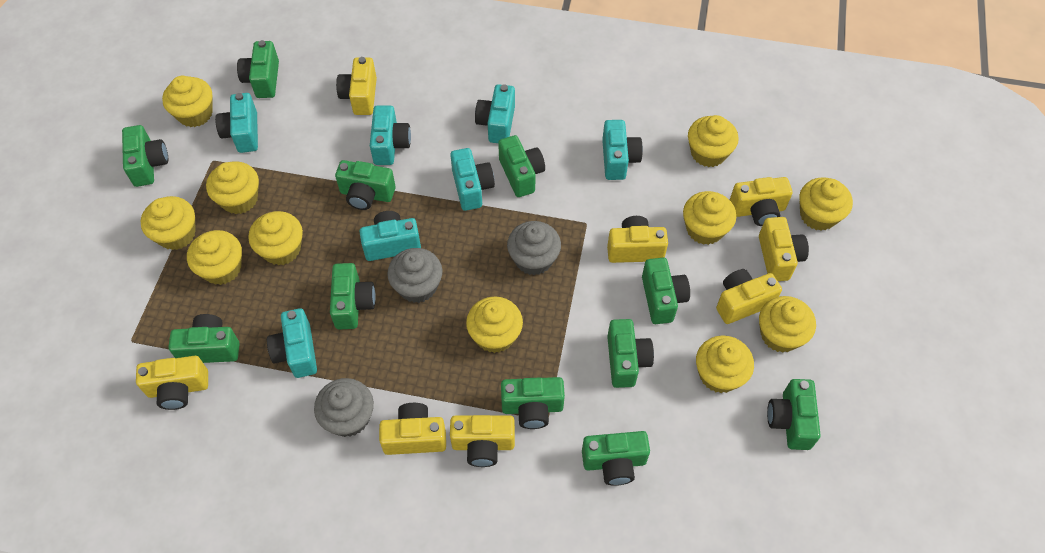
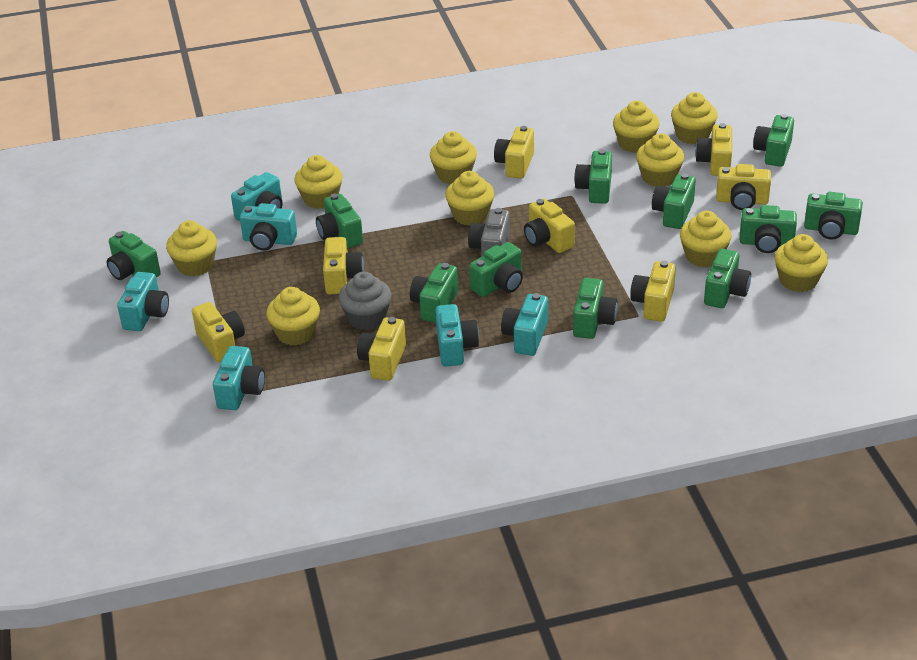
grey camera: none = 0 -> [468,208,510,257] = 1
grey cupcake: [314,378,374,437] [387,248,442,303] [507,221,561,275] = 3 -> [339,272,392,330] = 1
turquoise camera: [215,93,258,153] [267,308,317,378] [359,211,421,261] [370,105,411,165] [450,148,495,211] [475,84,515,143] [602,120,643,180] = 7 -> [117,272,169,331] [213,346,265,410] [231,172,283,221] [240,203,297,251] [435,304,479,367] [501,293,548,356] = 6
yellow cupcake: [140,196,195,250] [162,76,213,127] [187,230,242,285] [206,161,259,214] [248,211,303,265] [466,296,523,353] [683,191,736,245] [688,115,738,167] [696,335,754,393] [759,296,816,353] [799,177,853,231] = 11 -> [166,220,217,276] [266,287,320,346] [294,155,342,209] [430,131,477,184] [445,171,494,226] [613,101,659,153] [636,133,684,187] [671,92,718,144] [680,211,731,267] [774,234,828,292] = 10

